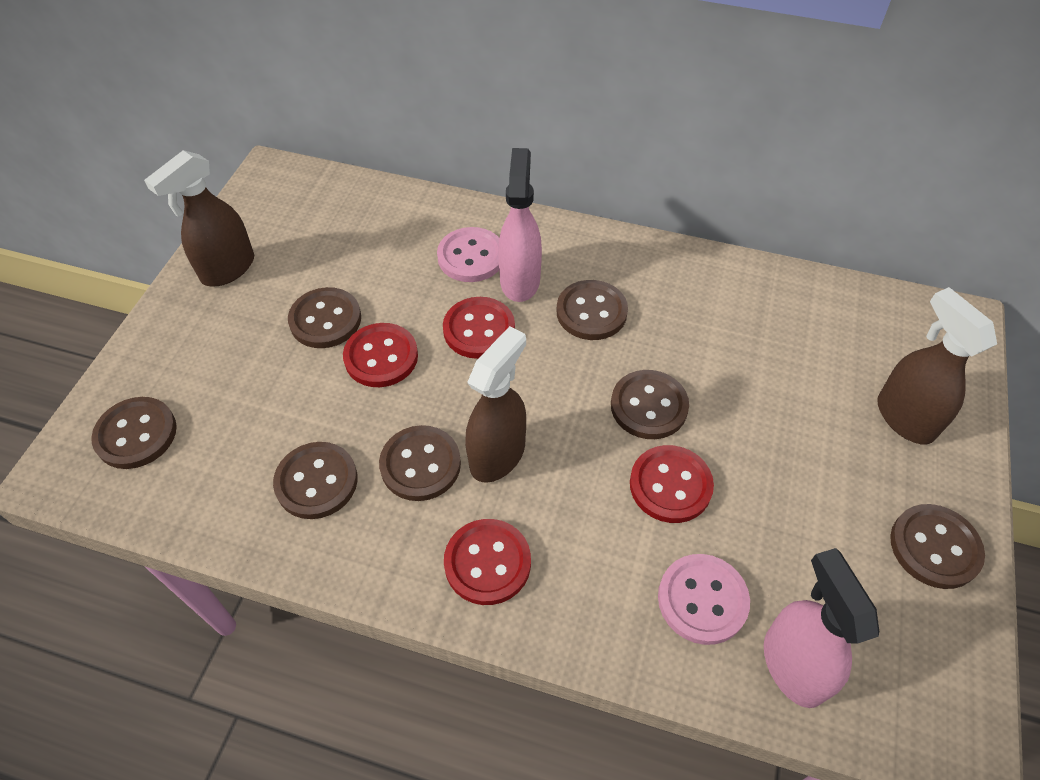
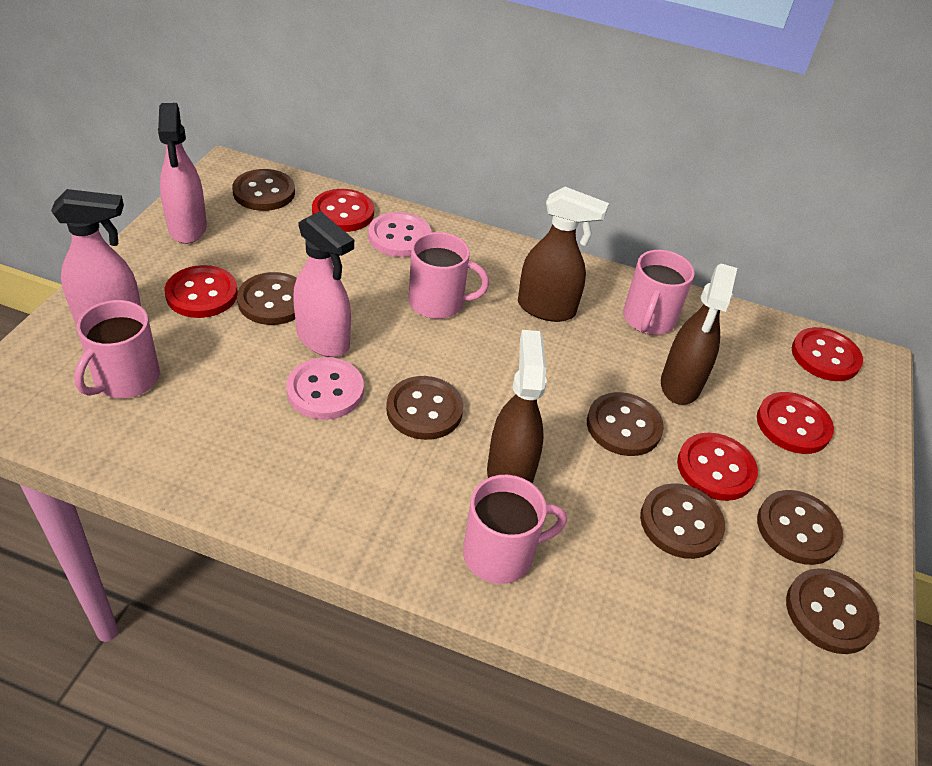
pink mug: none = 0 -> [74,300,160,398] [409,232,489,319] [463,475,567,584] [623,250,695,335] = 4
pink spray bottle: [498,148,542,302] [764,548,879,708] = 2 -> [51,189,141,324] [158,103,207,244] [293,211,354,357] = 3
red button: [343,323,418,387] [443,297,515,359] [444,519,531,605] [630,445,714,523] = 4 -> [164,265,238,318] [312,189,374,232] [677,433,758,501] [757,392,834,454] [792,327,863,381] = 5

